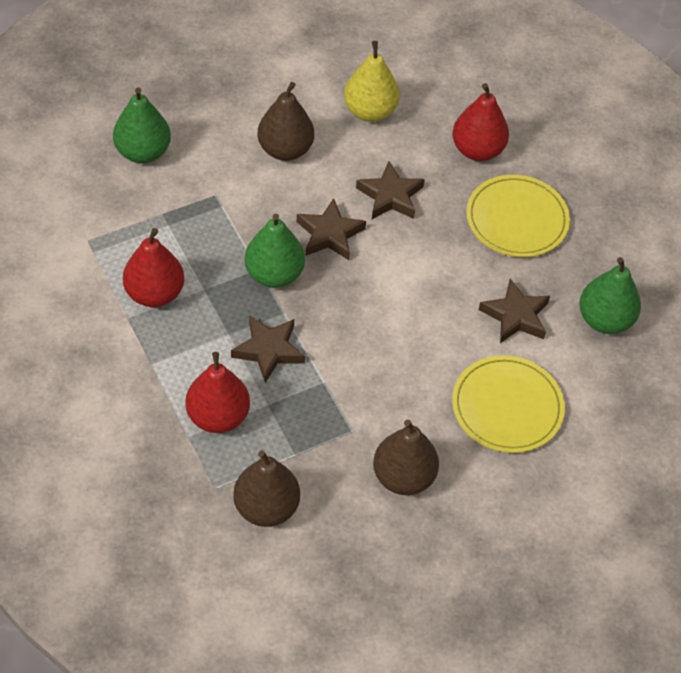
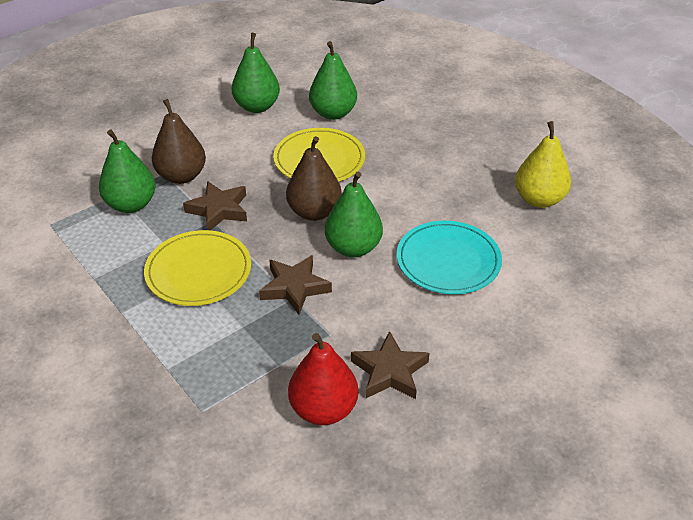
brown pear: [233,450,300,527] [257,82,314,161] [373,420,439,495] = 3 -> [152,99,206,184] [286,136,342,221] = 2
brown star: [231,316,305,383] [297,198,366,260] [356,161,425,219] [479,279,550,343] = 4 -> [183,181,247,231] [259,255,332,315] [351,331,430,399] = 3
green pear: [113,88,171,163] [245,214,305,288] [579,257,641,334] = 3 -> [99,129,156,213] [232,33,280,113] [309,41,357,120] [325,172,383,257] = 4
red pear: [123,228,184,307] [185,352,250,433] [452,83,509,161] = 3 -> [288,333,358,425] = 1
turquoise plate: none = 0 -> [397,221,502,294] = 1

